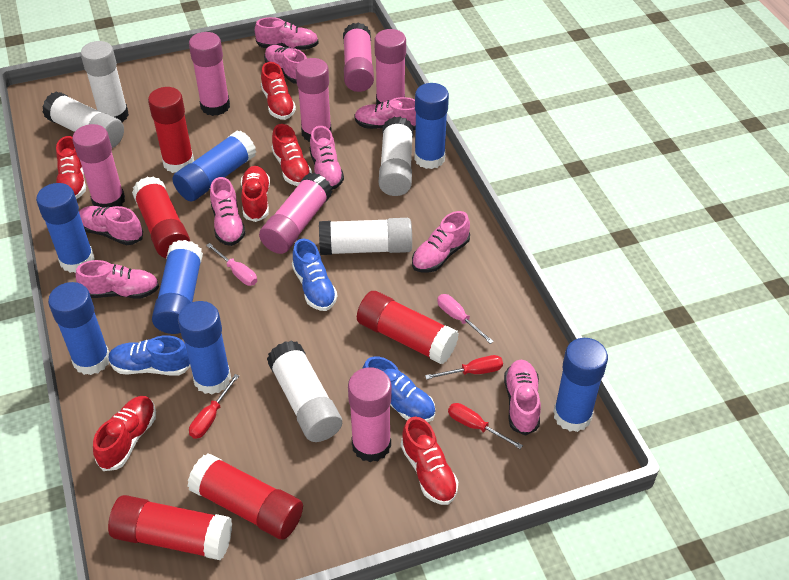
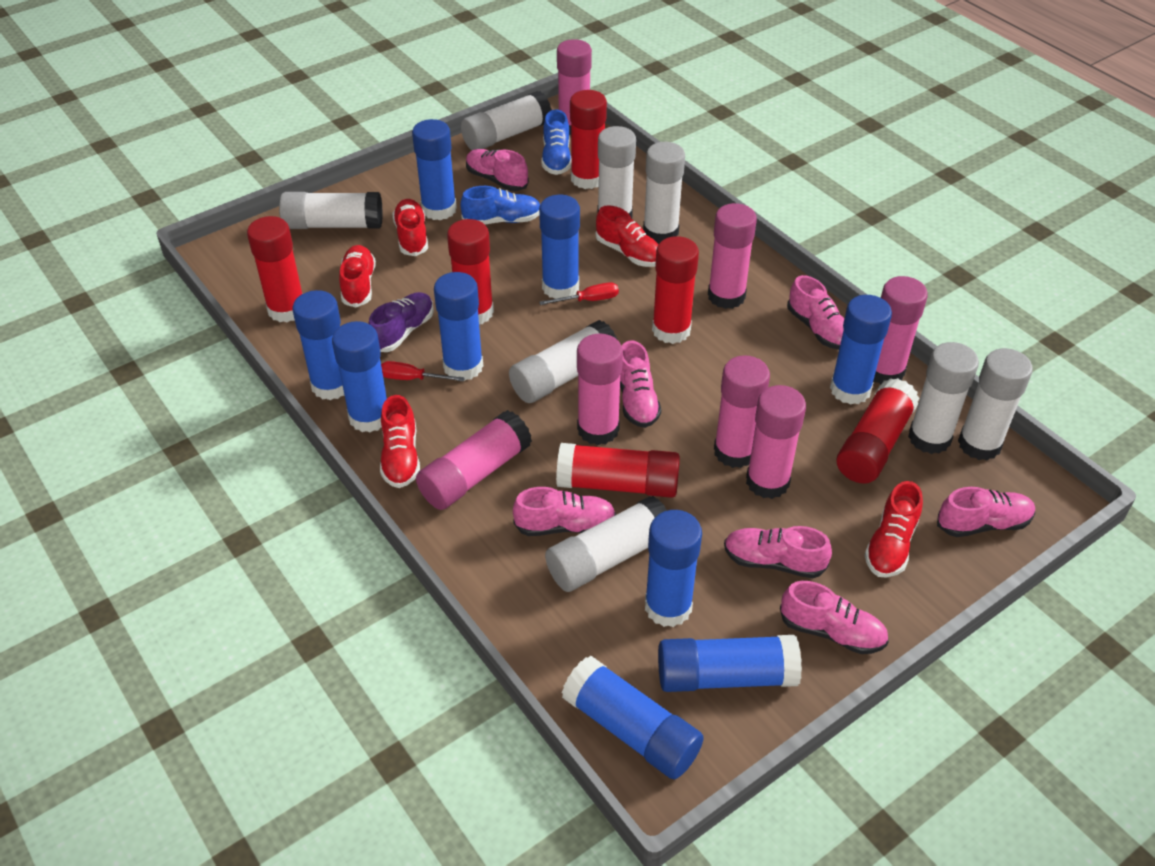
blue glue stick: [36,183,95,273] [48,282,109,375] [152,240,203,334] [172,130,256,201] [178,301,231,395] [414,83,449,169] [553,338,608,432] = 7 -> [292,290,345,400] [332,321,387,432] [412,119,457,220] [434,272,483,381] [539,195,580,299] [562,656,704,779] [645,510,702,627] [658,635,802,692] [830,295,892,405] = 9
blue shoe: [108,335,190,375] [292,239,337,311] [362,356,435,422] = 3 -> [460,186,540,224] [542,110,571,175] = 2
pink screwdriver: [206,243,257,286] [437,294,494,344] = 2 -> none = 0
pink shoe: [76,260,159,299] [79,206,143,245] [210,177,246,246] [255,17,319,50] [264,45,307,84] [310,126,344,190] [354,97,416,130] [412,211,470,273] [504,360,541,436] = 9 -> [466,149,529,191] [513,487,616,536] [620,341,661,428] [724,526,832,578] [780,581,889,654] [787,275,844,350] [937,487,1035,537] = 7
purple shoe: none = 0 -> [368,292,434,352] = 1
red glue stick: [108,495,232,560] [132,176,190,258] [148,87,194,173] [187,453,303,539] [357,291,459,364] = 5 -> [247,216,303,322] [447,219,494,324] [556,443,680,498] [570,90,607,189] [652,236,699,344] [837,378,919,483] = 6
red screwdriver: [189,374,239,439] [425,355,503,380] [448,403,523,449] = 3 -> [381,361,465,382] [539,282,619,305] = 2
red shoe: [56,136,86,199] [93,396,156,471] [241,166,270,222] [261,62,296,120] [272,124,312,186] [401,416,459,505] = 6 -> [339,245,376,307] [380,395,420,488] [392,199,428,256] [596,205,659,267] [865,481,923,578] = 5
white glue stick: [43,92,124,148] [80,41,129,122] [267,340,342,442] [319,218,412,255] [379,117,413,196] = 5 -> [279,192,383,229] [461,91,552,150] [509,320,617,403] [545,496,668,592] [598,126,636,219] [643,142,685,244] [908,342,979,454] [958,348,1033,461] = 8

